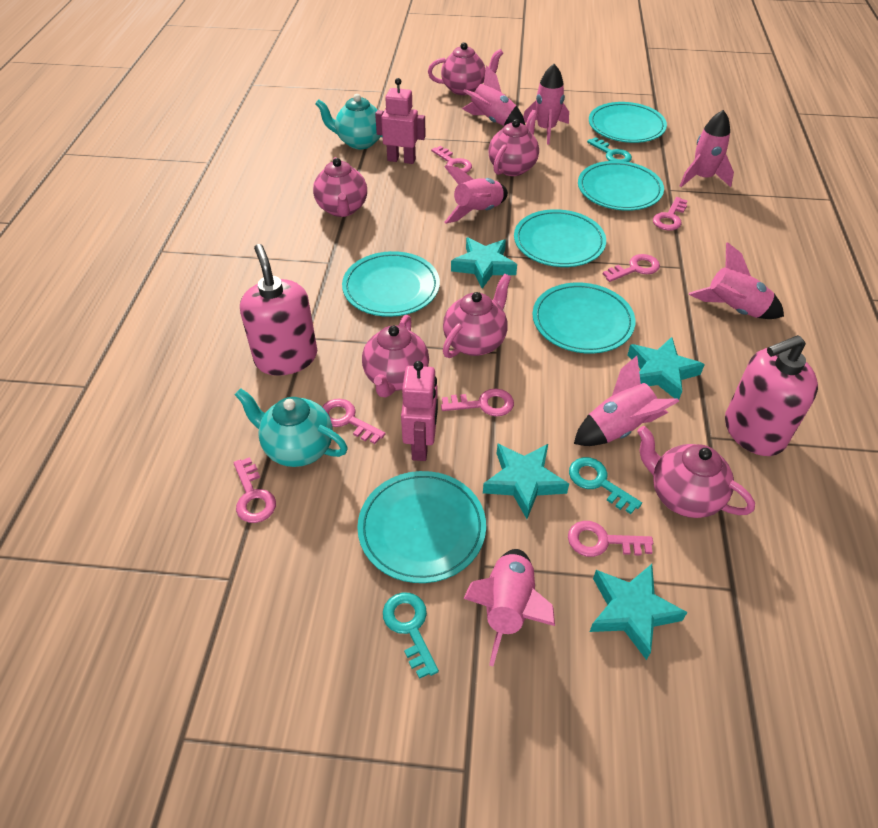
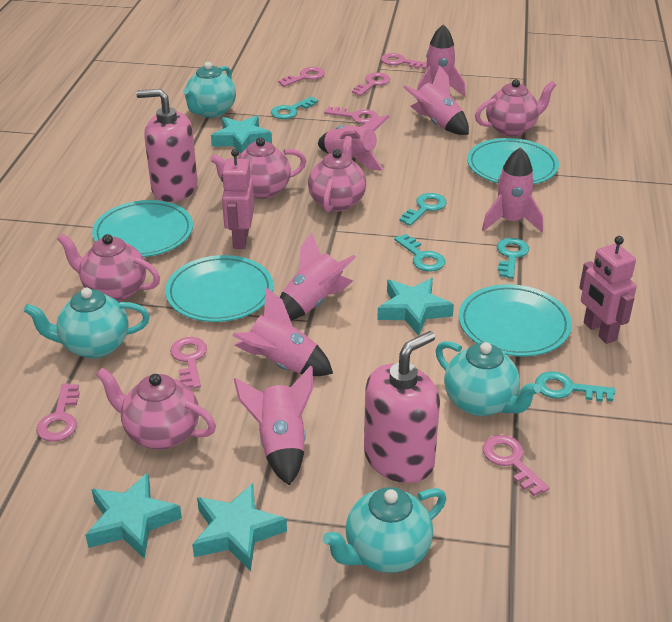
pink teapot: [313,157,367,217] [362,315,429,397] [428,42,503,95] [443,274,511,358] [488,110,539,176] [637,426,755,518] = 6 -> [57,233,160,302] [96,368,216,450] [210,137,306,199] [308,136,366,212] [475,79,556,137] = 5
turquoise key: [383,592,439,679] [569,457,642,514] [587,137,632,162] = 3 -> [271,97,318,119] [394,234,445,272] [400,193,447,226] [497,238,529,279] [535,371,615,402] = 5
turquoise plate: [342,251,440,317] [357,471,486,583] [514,209,606,267] [533,282,635,354] [578,161,664,211] [589,102,667,143] = 6 -> [92,200,193,257] [165,255,274,322] [459,284,572,356] [467,138,559,185] = 4
turquoise teapot: [235,388,348,467] [315,94,382,149] = 2 -> [24,288,150,359] [183,62,236,118] [323,487,446,573] [436,341,541,416] = 4

